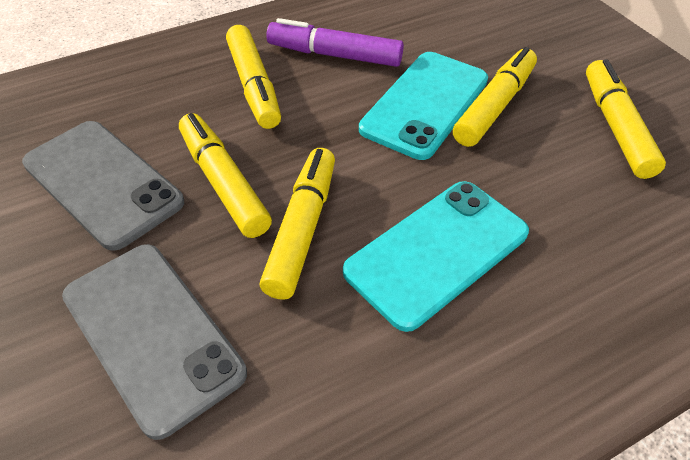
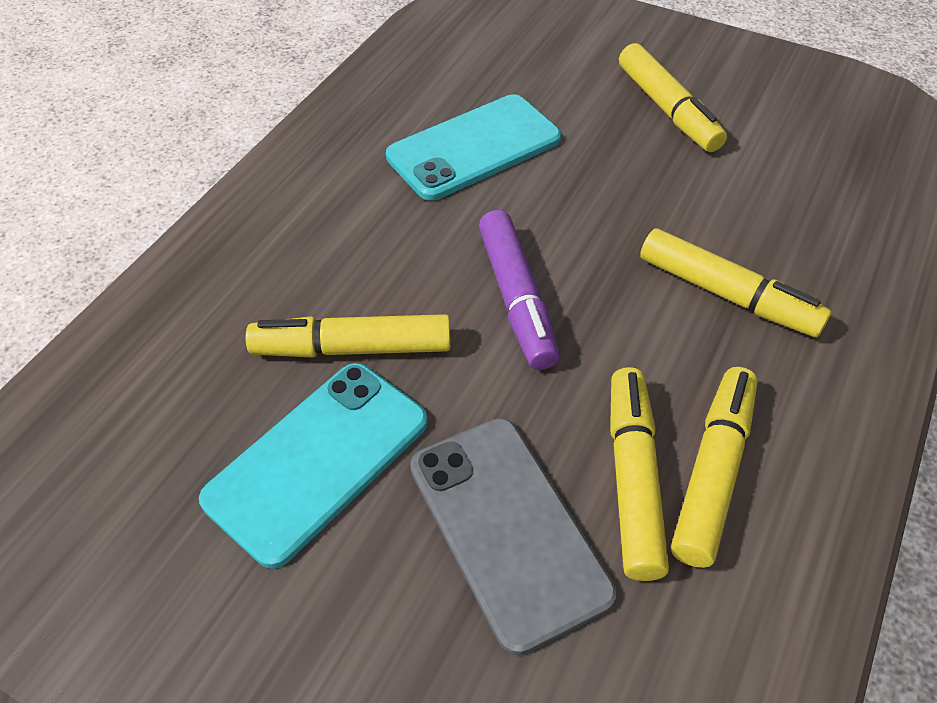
grey phone: [22,121,184,251] [62,244,247,440] = 2 -> [410,418,617,655] = 1

